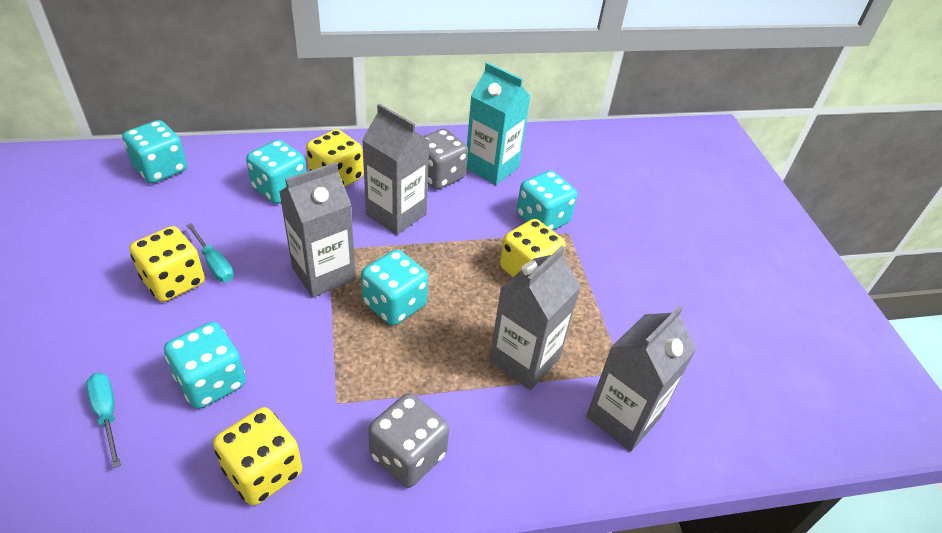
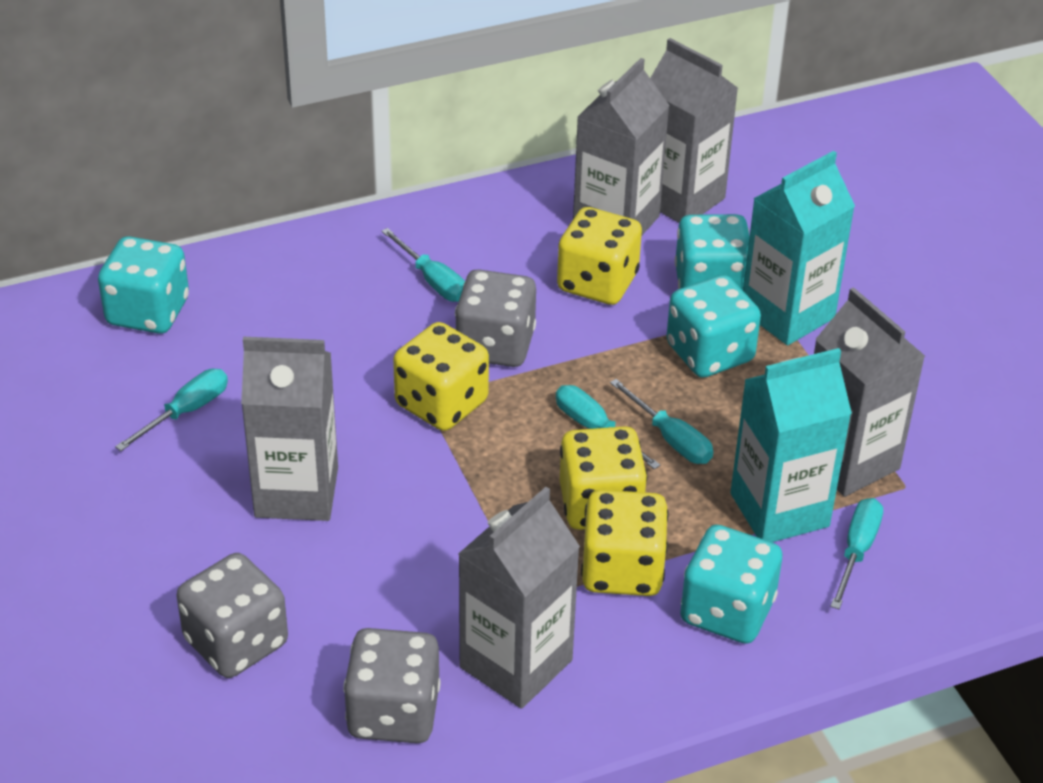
grey carton: [279,162,356,298] [362,104,430,235] [489,246,581,390] [586,305,696,451] = 4 -> [241,337,338,521] [458,487,580,709] [573,58,670,236] [650,38,738,223] [814,287,925,497] = 5
grey dice: [368,393,449,488] [423,129,468,190] = 2 -> [177,553,288,678] [343,628,440,743] [455,269,536,367] = 3
turquoise carton: [467,62,530,185] = 1 -> [730,348,852,542] [743,151,855,345] = 2
turquoise dice: [122,120,187,183] [164,322,246,409] [246,140,306,204] [361,249,428,326] [516,170,577,231] = 5 -> [98,236,189,334] [666,275,761,378] [675,214,750,290] [680,525,782,644] = 4
turquoise screwdriver: [86,373,121,468] [186,223,234,282] = 2 -> [115,369,228,451] [382,228,465,302] [556,385,660,470] [610,379,713,464] [830,498,883,609] = 5

